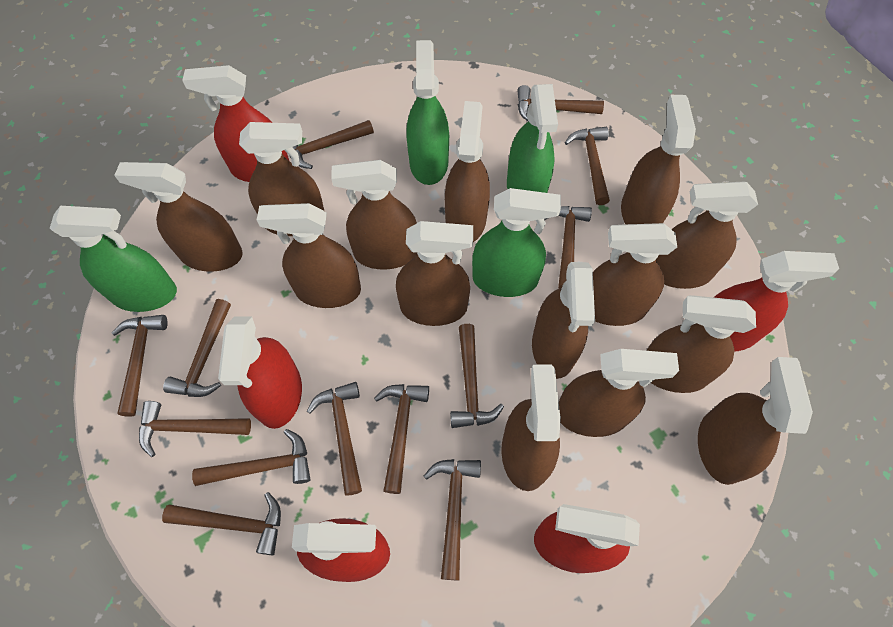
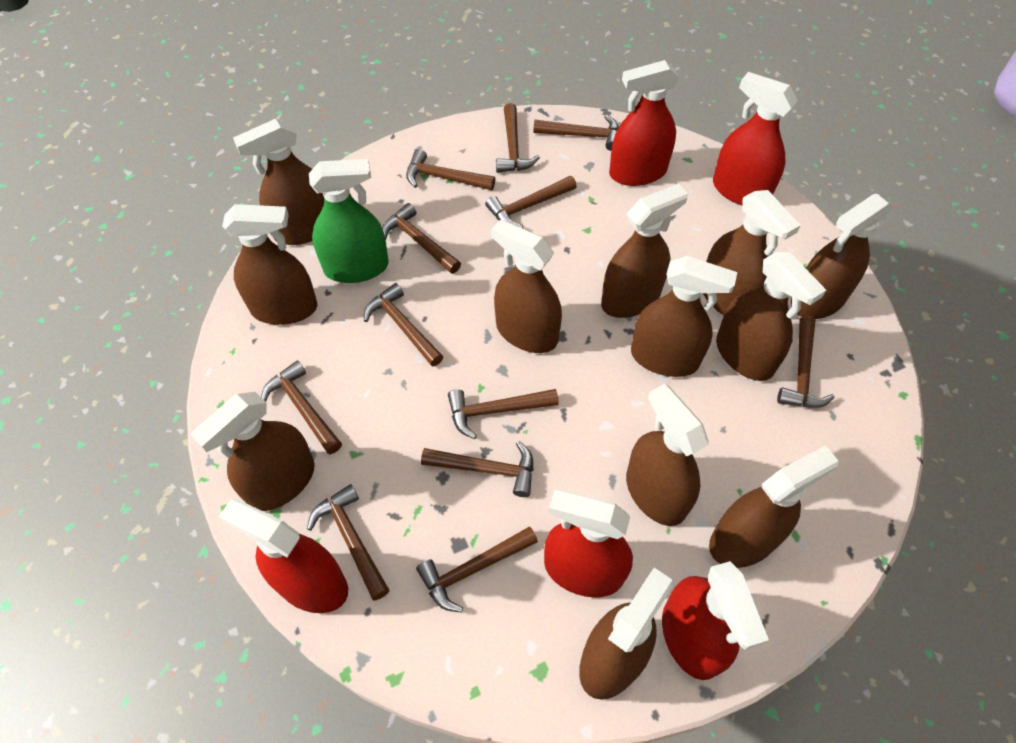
brown hammer: [112,315,168,417] [139,401,251,457] [162,492,281,556] [163,299,231,397] [192,429,311,486] [289,120,374,169] [307,382,362,496] [374,384,429,494] [424,459,481,581] [450,324,504,428] [518,85,604,121] [545,206,592,289] [565,127,610,205] = 13 -> [261,360,342,454] [307,484,390,601] [364,283,444,367] [382,203,461,274] [406,149,495,190] [416,527,538,612] [421,441,534,497] [448,389,559,439] [485,176,577,228] [496,103,540,173] [533,115,619,151] [777,315,835,408] = 12
brown spray bottle: [114,162,243,272] [239,122,324,236] [257,203,361,308] [331,160,417,269] [396,221,473,326] [445,101,490,242] [501,365,561,491] [532,262,595,379] [559,349,679,437] [593,223,677,326] [621,95,696,224] [646,295,756,393] [656,182,758,289] [698,357,813,485] = 14 -> [191,392,315,511] [222,204,317,325] [233,119,324,245] [491,219,562,353] [579,568,673,700] [601,184,688,318] [626,384,708,526] [631,256,737,377] [703,190,801,315] [709,445,839,568] [716,252,826,381] [791,194,893,319] = 12
green spray bottle: [50,206,177,312] [406,40,449,185] [472,188,561,297] [507,84,558,193] = 4 -> [309,159,389,283] = 1

